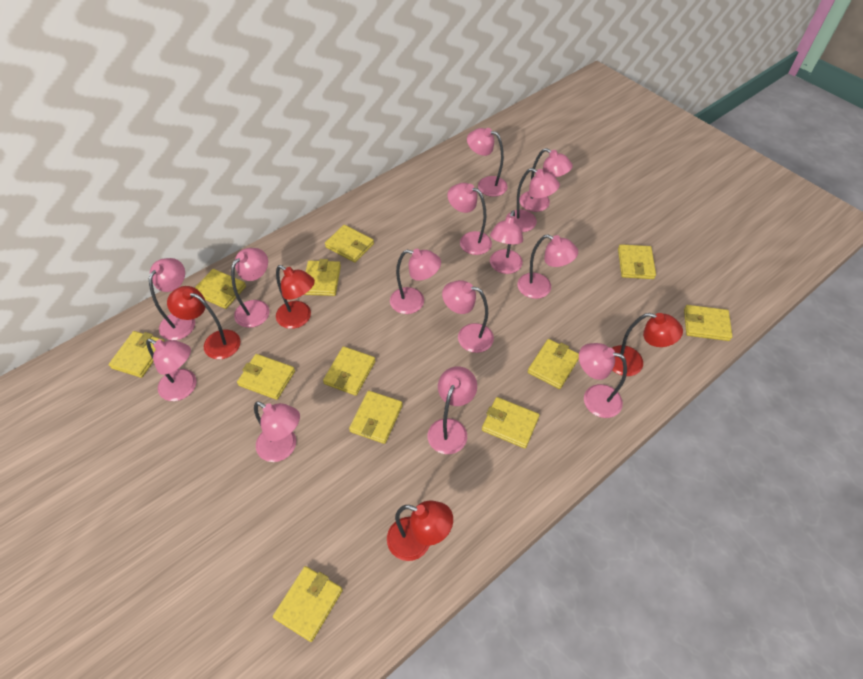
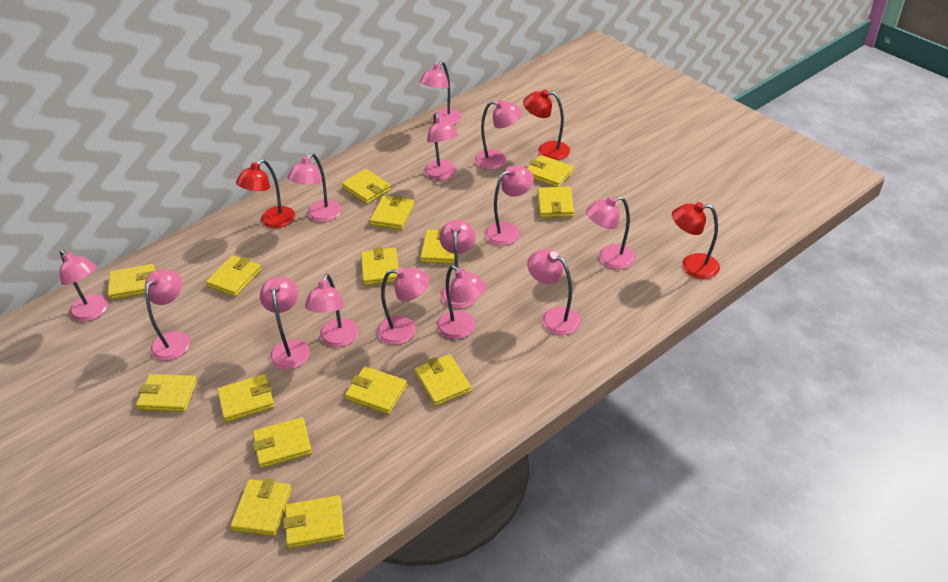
red lamp: [167,286,241,359] [276,265,315,329] [387,501,453,561] [612,313,683,376] = 4 -> [236,159,295,228] [523,90,570,160] [672,202,720,279] = 3
yellow wallet: [109,331,164,378] [195,269,246,309] [237,354,295,400] [273,566,343,642] [304,259,341,296] [323,346,376,396] [325,225,374,263] [349,391,403,444] [482,397,539,448] [528,339,579,389] [618,244,656,279] [684,305,733,341] = 12 -> [108,264,155,300] [136,374,197,412] [206,255,261,297] [217,374,275,422] [230,478,292,536] [253,417,312,468] [283,495,345,549] [342,169,391,204] [345,366,407,415] [361,247,399,286] [370,195,414,230] [415,354,472,406] [420,228,455,264] [527,155,574,187] [538,187,574,218] = 15

